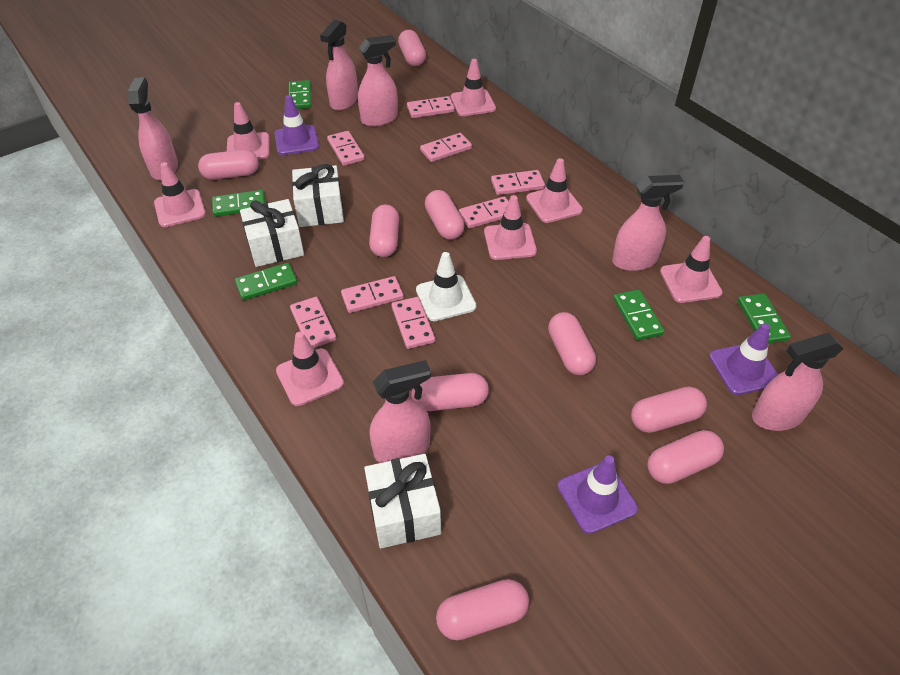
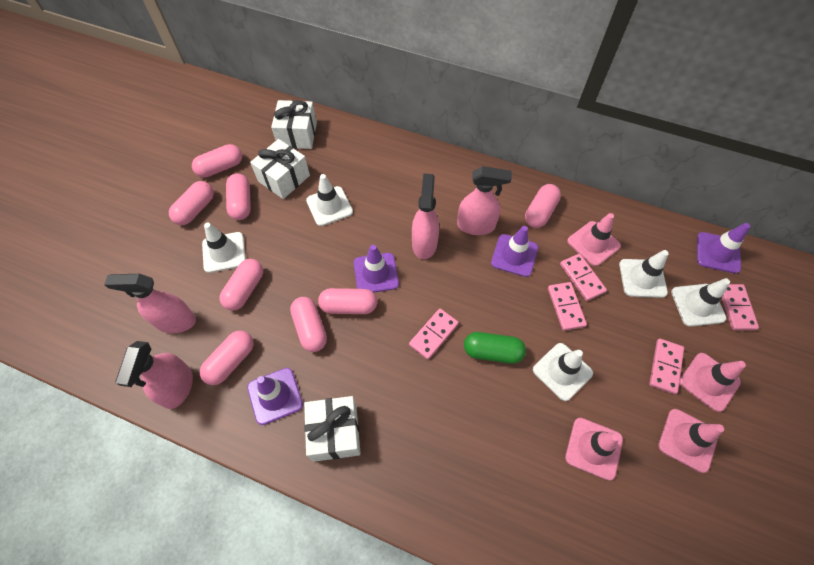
green capsule: none = 0 -> [464,332,526,364] = 1
green domino: [212,190,265,217] [235,263,297,301] [289,80,311,109] [613,290,664,341] [737,294,791,343] = 5 -> none = 0
pink capsule: [198,149,259,180] [369,204,399,257] [398,30,426,66] [411,373,489,411] [425,190,465,240] [436,579,529,640] [548,312,596,375] [631,387,707,433] [647,430,724,484] = 9 -> [169,181,214,225] [192,144,242,178] [200,331,254,385] [219,259,263,311] [226,173,251,220] [290,297,327,352] [318,288,377,314] [525,184,561,228] = 8
pink domino: [290,297,337,348] [327,131,365,166] [341,276,404,313] [391,297,435,349] [407,96,455,118] [420,133,472,162] [459,197,509,228] [491,170,545,195] = 8 -> [409,309,459,360] [548,282,587,331] [560,254,607,301] [649,339,684,394] [722,284,759,330] = 5
pink spray bottle: [128,77,178,180] [320,20,358,111] [358,35,398,127] [370,360,431,463] [612,175,684,271] [752,333,844,431] = 6 -> [104,274,196,333] [115,341,193,409] [412,173,439,260] [457,166,512,235] = 4
pink traffic cone: [154,162,206,227] [227,102,269,159] [276,332,344,406] [451,59,496,116] [484,195,537,260] [526,158,583,223] [660,236,722,303] = 7 -> [565,418,623,480] [567,213,621,266] [658,409,724,473] [680,353,746,412] = 4
purple traffic cone: [274,95,319,155] [558,455,638,534] [709,323,778,395] = 3 -> [247,368,303,425] [354,245,399,293] [491,226,538,277] [697,223,750,274] = 4
white traffic cone: [416,252,476,321] = 1 -> [202,223,246,273] [306,174,353,226] [533,343,593,401] [619,250,669,298] [671,278,730,327] = 5

